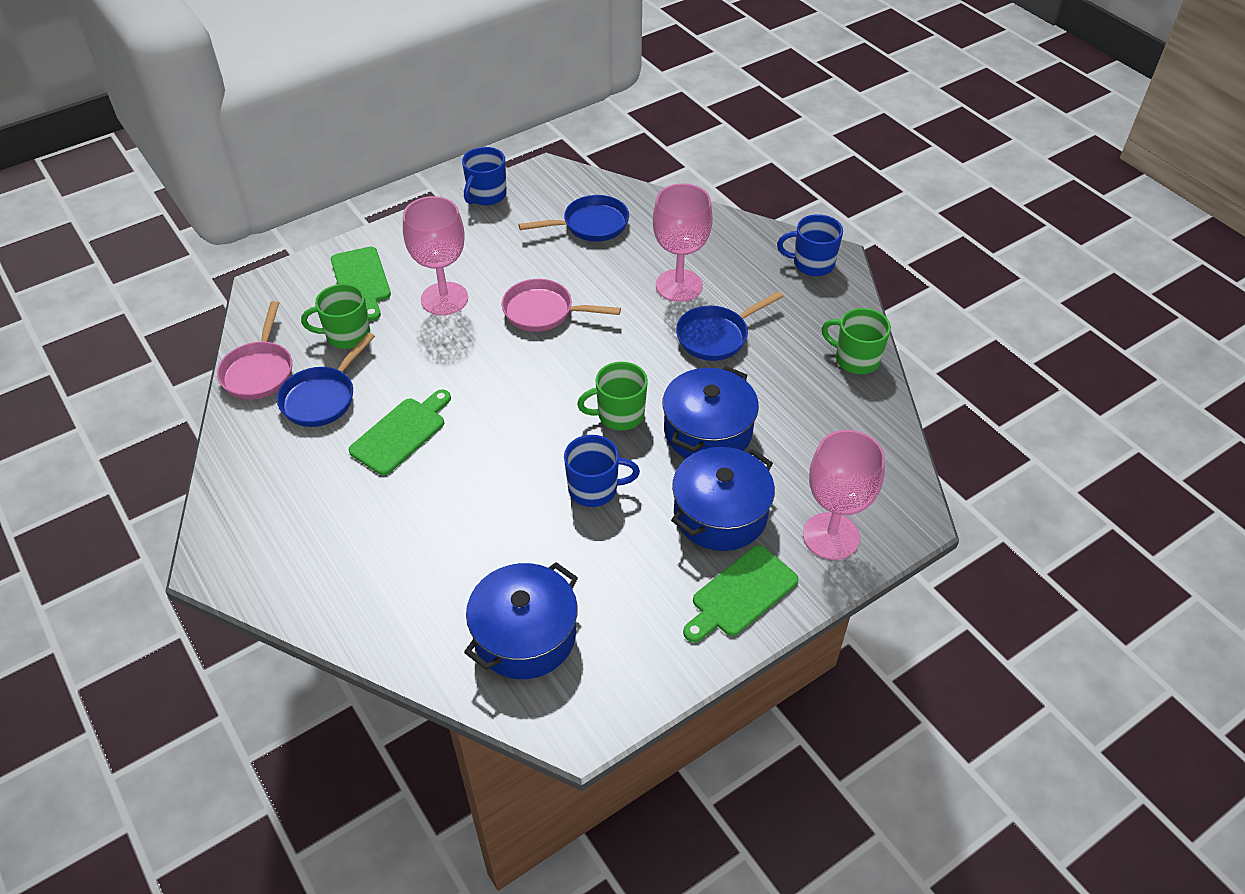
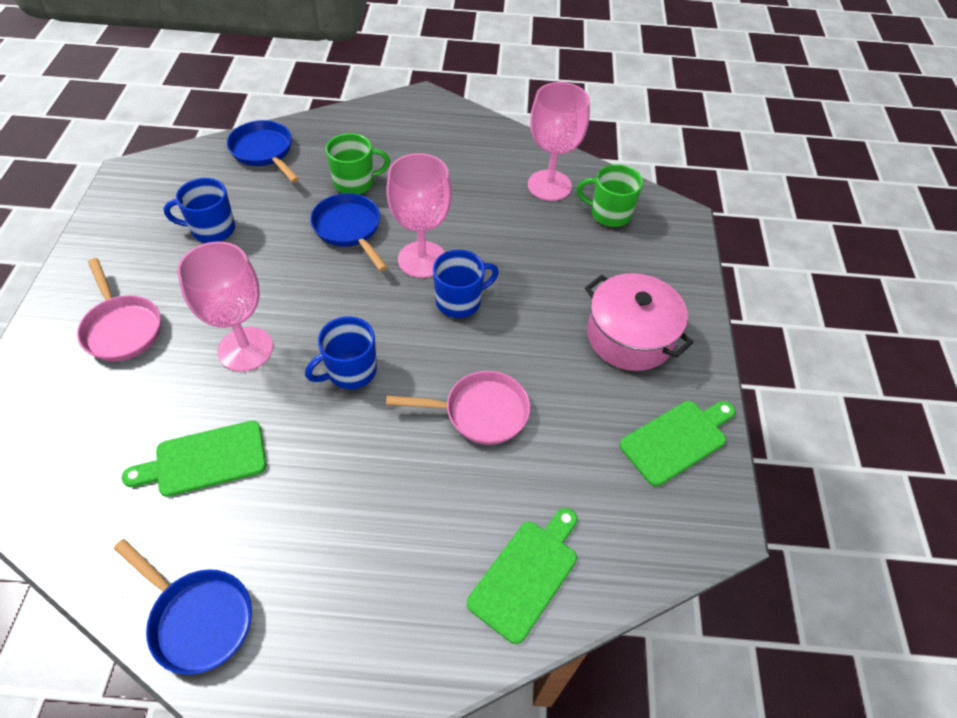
blue pot: [464,562,578,679] [662,366,759,458] [671,447,775,551] = 3 -> none = 0
green mug: [301,284,370,349] [577,362,648,431] [822,308,891,374] = 3 -> [326,133,390,194] [576,164,643,227] = 2
pink pot: none = 0 -> [585,273,694,371] = 1

